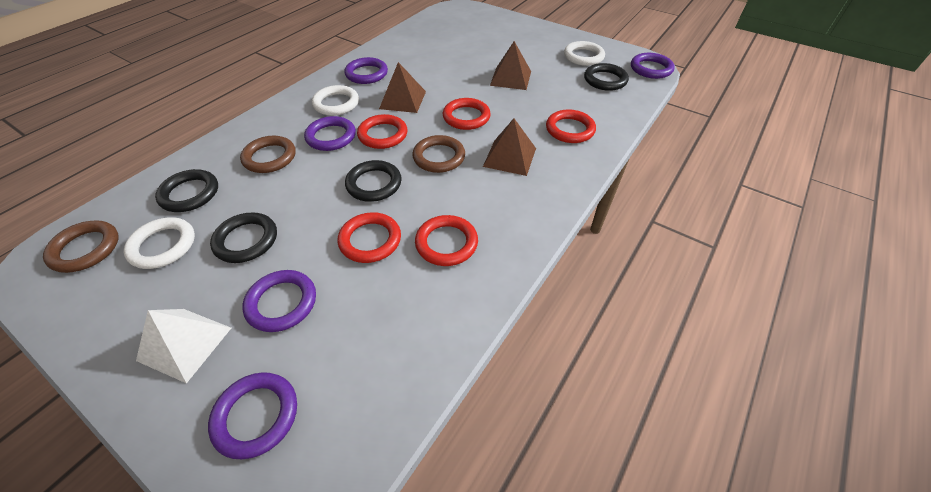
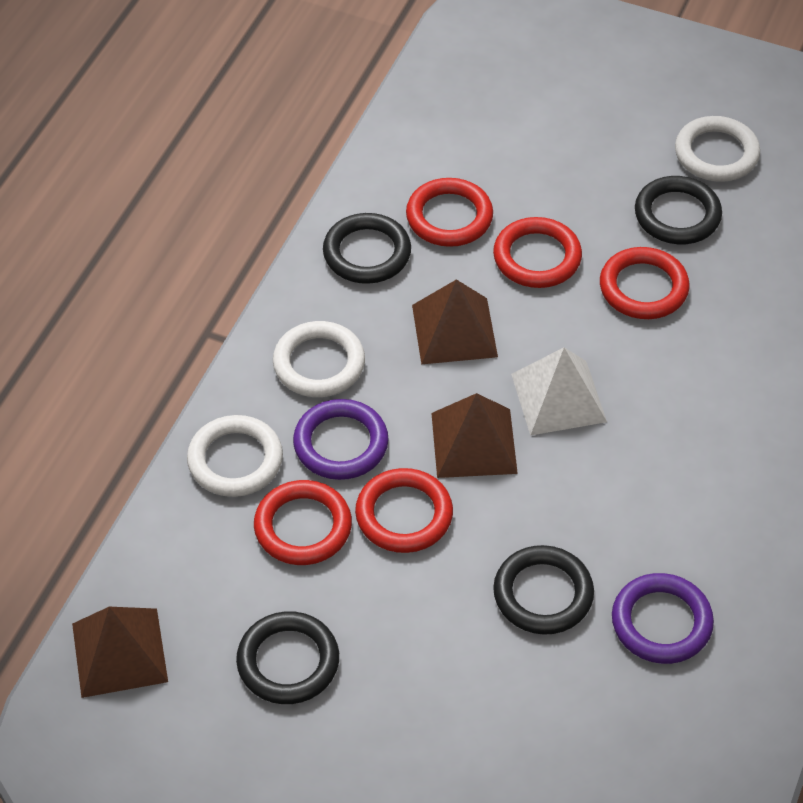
brown ring: [43,220,119,273] [240,136,296,173] [413,135,465,173] = 3 -> none = 0
purple ring: [208,372,297,459] [242,270,316,332] [304,116,356,151] [344,57,388,84] [631,53,675,79] = 5 -> [293,399,389,480] [612,573,714,664] = 2

